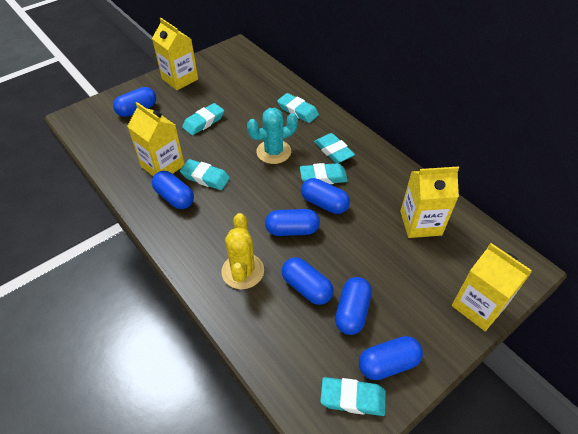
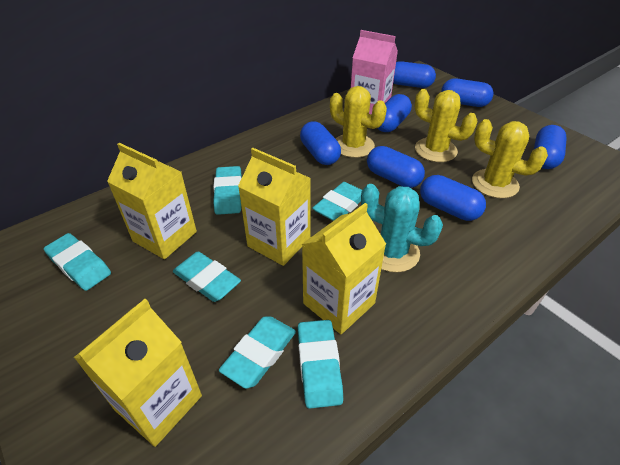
pink carton: none = 0 -> [351,30,398,115] = 1
yellow cactus: [221,213,264,289] = 1 -> [330,86,387,158] [414,89,478,162] [472,119,548,198] = 3

